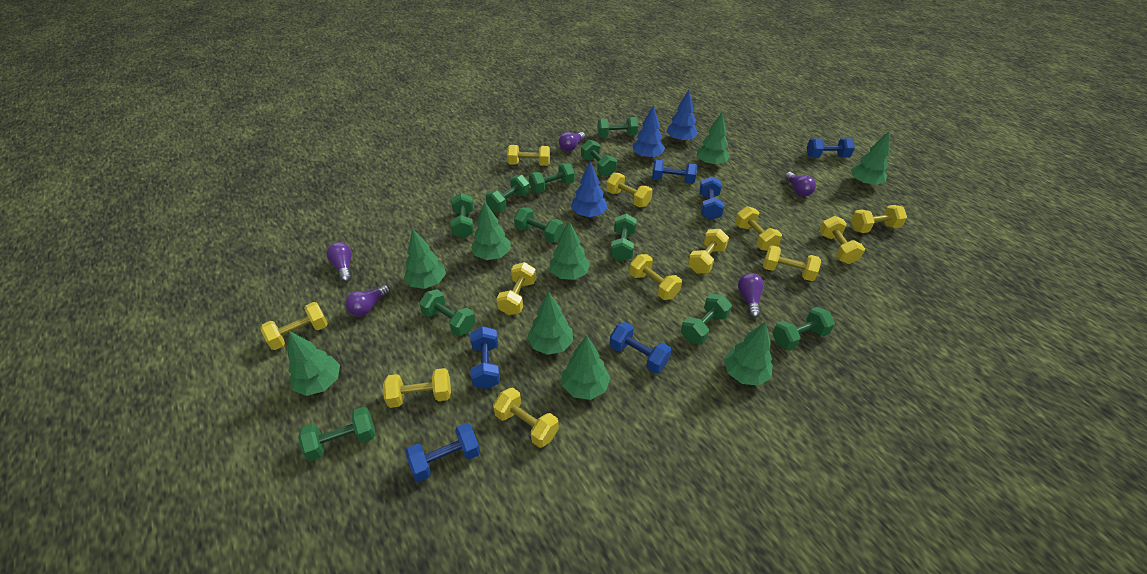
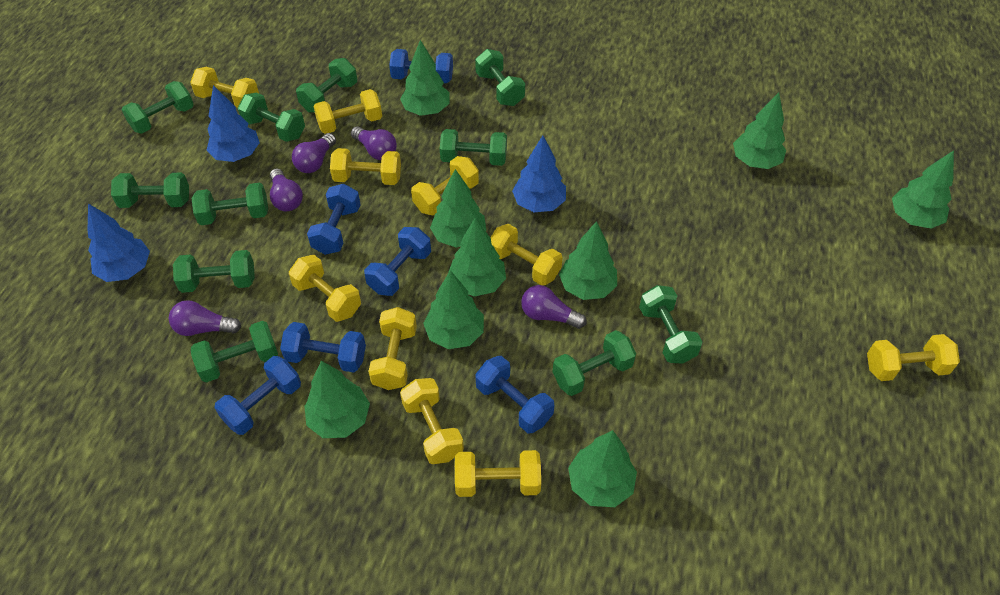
yellow dumbbell: [260,302,328,350] [383,368,451,408] [493,387,559,448] [496,262,536,315] [507,145,550,166] [606,173,653,207] [629,254,682,300] [688,229,729,273] [735,206,782,251] [763,245,821,281] [820,216,865,264] [851,205,907,233] = 12 -> [190,67,259,108] [289,255,361,322] [313,89,382,134] [330,148,401,185] [368,307,417,390] [400,378,464,464] [411,156,479,216] [455,450,541,497] [490,224,563,285] [867,334,960,381] = 10

